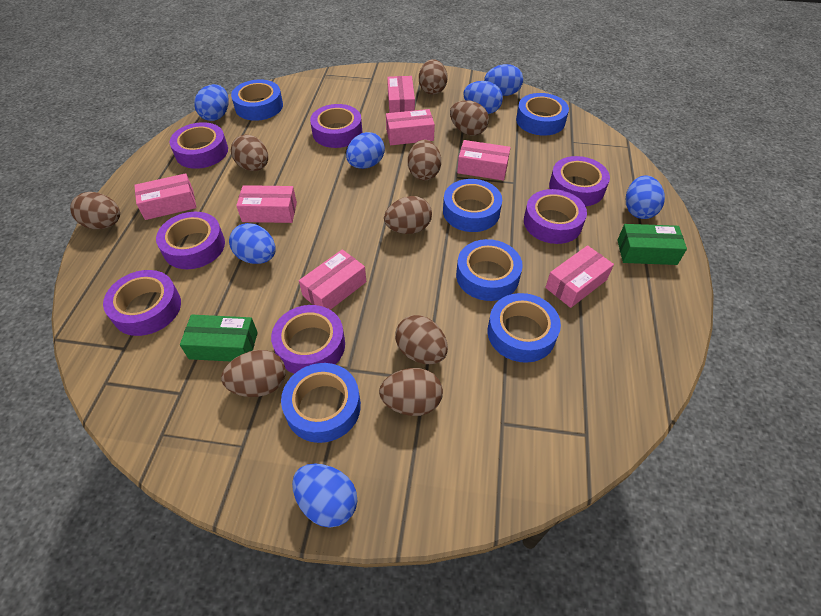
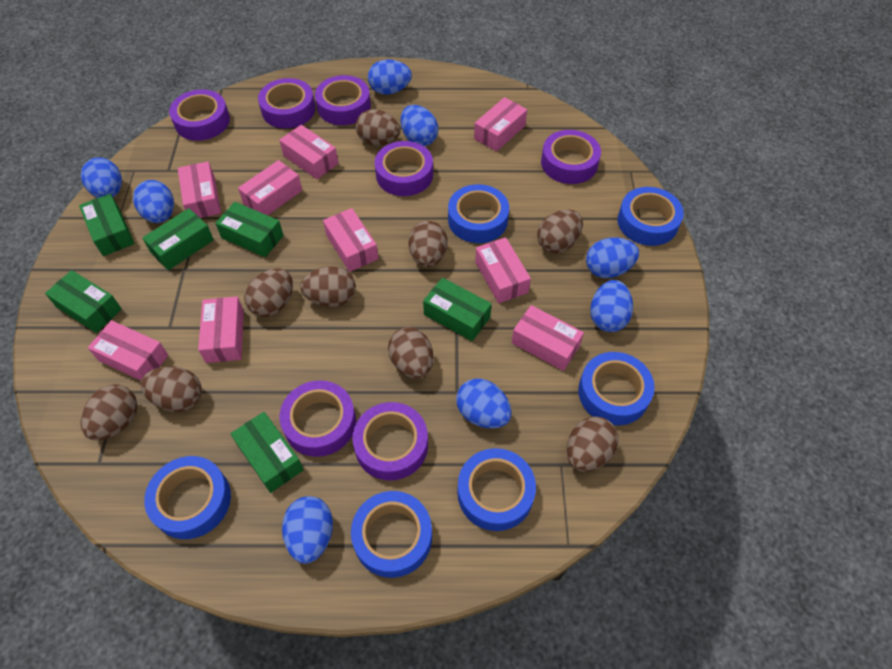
blue egg: [194,84,229,121] [229,223,276,264] [292,463,357,528] [346,132,385,169] [463,81,503,114] [484,64,523,96] [626,176,665,219] = 7 -> [81,157,122,198] [133,180,174,223] [282,496,333,564] [368,59,412,95] [401,105,438,146] [456,378,512,428] [586,237,639,278] [590,280,633,332] = 8
green box: [180,315,258,362] [617,224,687,265] = 2 -> [45,270,122,333] [79,194,135,256] [142,208,214,270] [215,202,284,257] [230,412,304,493] [423,277,492,341] = 6
pink box: [134,173,197,220] [236,185,297,223] [299,249,366,310] [386,109,435,145] [387,76,415,113] [457,140,511,181] [545,245,614,308] = 7 -> [88,320,168,381] [178,162,221,218] [198,297,244,363] [238,160,302,215] [279,125,338,179] [323,208,378,272] [474,97,527,152] [475,237,531,303] [512,305,584,371] = 9

